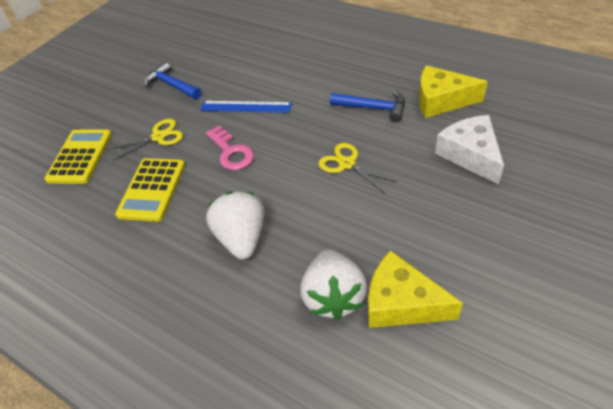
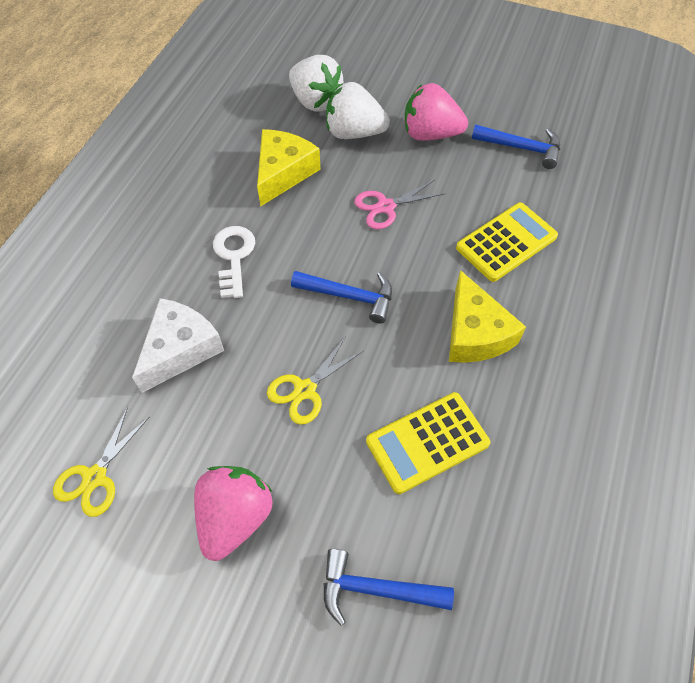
blue hammer: [144,62,201,99] [330,90,405,122] = 2 -> [291,271,392,324] [324,549,454,626] [472,125,560,169] = 3
blue ruler: [200,101,292,113] = 1 -> none = 0
pink key: [206,125,254,170] = 1 -> none = 0
pink scissors: none = 0 -> [354,180,446,229] = 1
pink strawberry: none = 0 -> [194,466,272,561] [405,83,468,141] = 2
white key: none = 0 -> [213,226,255,298] = 1

